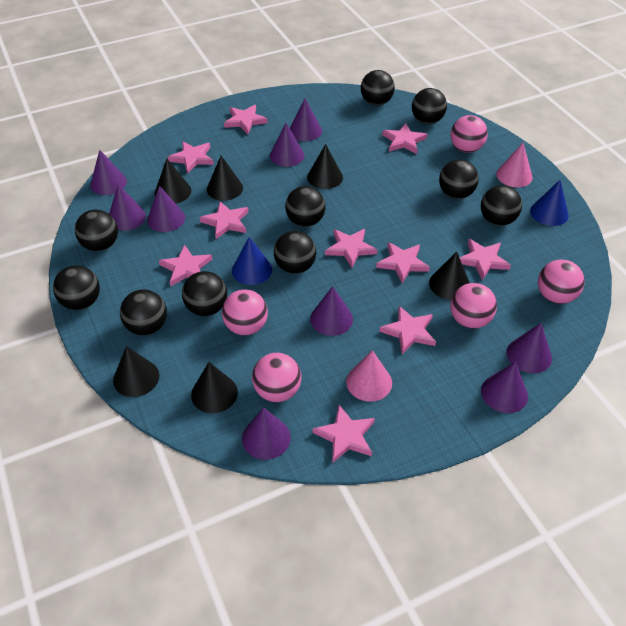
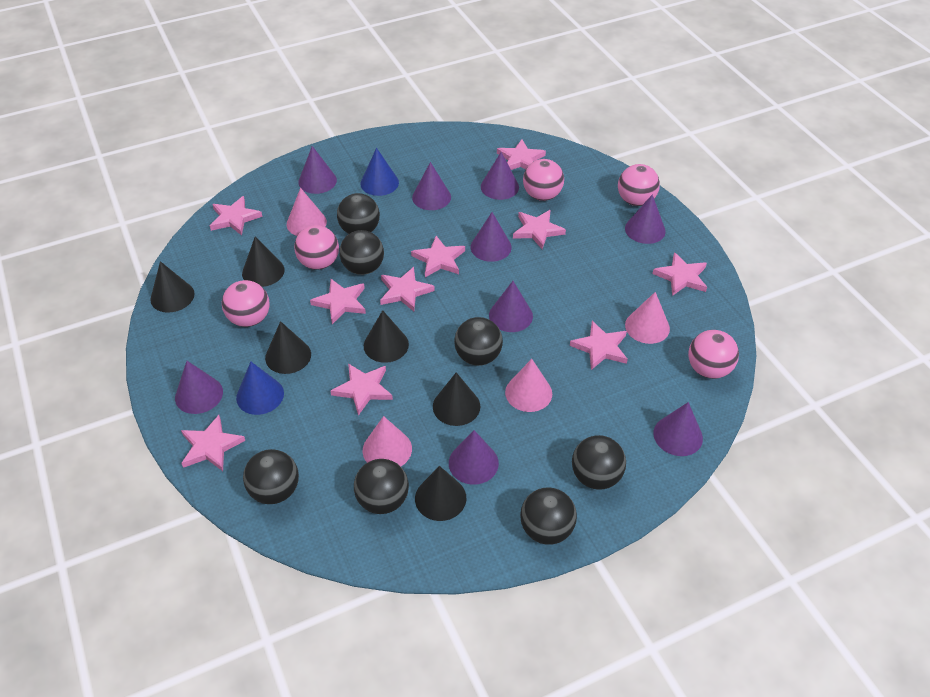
black ball: [53,265,100,310] [75,210,118,251] [120,289,167,336] [182,271,227,316] [274,231,316,274] [285,186,326,227] [361,70,395,105] [412,88,447,124] [439,159,479,199] [481,185,522,226] = 10 -> [243,449,299,504] [337,193,380,234] [340,230,384,275] [354,459,409,514] [454,317,503,366] [520,487,577,545] [572,435,626,490] = 7
pink cone: [346,350,392,402] [496,143,533,187] = 2 -> [286,188,327,236] [363,416,412,466] [505,359,552,412] [625,292,670,344] = 4

